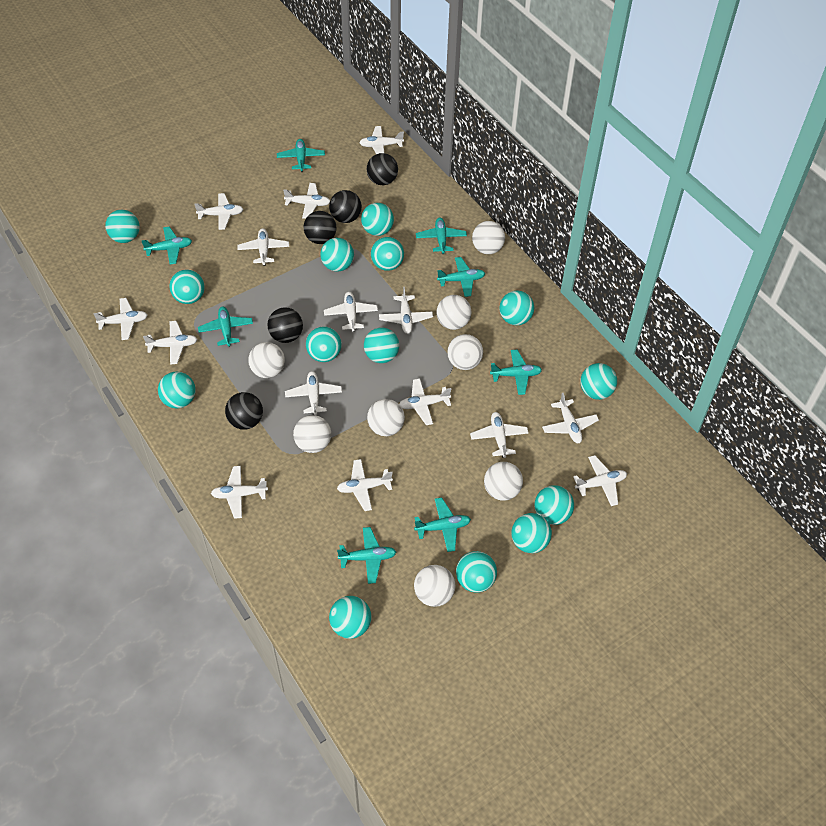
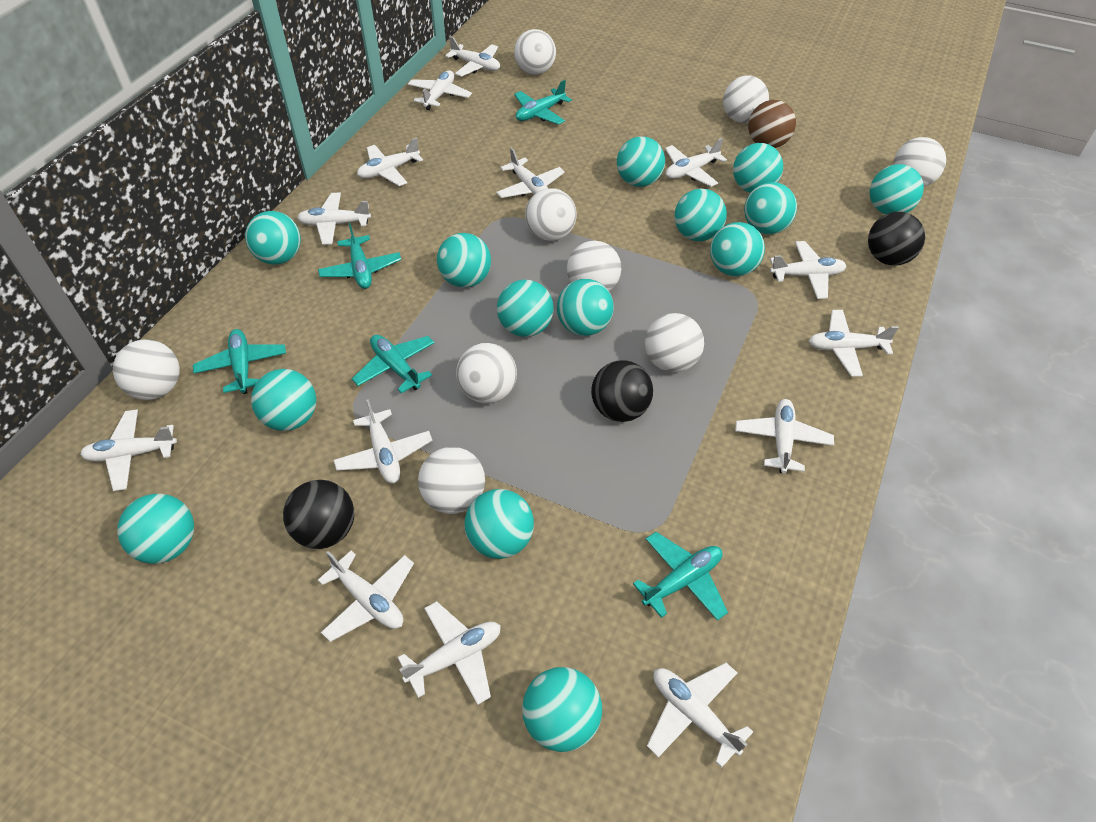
black ball: [225,392,263,429] [267,307,303,343] [304,211,337,244] [329,190,362,223] [367,153,398,185] = 5 -> [283,480,354,549] [591,360,653,422] [868,212,925,266] = 3
brown ball: none = 0 -> [748,100,796,148] = 1
turquoise plane: [141,226,192,265] [198,307,253,347] [277,139,325,172] [337,527,396,584] [414,497,471,552] [416,218,467,254] [437,257,485,297] [490,350,542,395] = 8 -> [193,329,286,394] [318,223,401,289] [352,335,435,393] [514,80,572,125] [633,532,728,621] = 5
white ball: [248,342,285,378] [293,415,331,453] [367,399,405,436] [414,565,455,607] [437,295,471,330] [447,334,483,370] [472,221,505,254] [484,462,523,501] = 8 -> [113,339,180,400] [418,447,485,514] [456,343,517,403] [514,29,556,75] [525,188,577,241] [567,241,621,291] [645,313,704,372] [723,75,769,123] [893,137,946,187] = 9
white plane: [93,298,148,340] [143,321,198,365] [194,193,243,230] [211,466,268,519] [237,228,289,266] [283,183,330,219] [285,371,342,415] [324,292,378,332] [337,459,393,511] [359,126,404,154] [379,287,433,334] [399,378,451,425] [470,412,529,458] [542,393,599,443] [573,455,627,506] = 15 -> [80,409,177,491] [297,193,371,245] [318,551,414,642] [334,399,432,484] [357,137,423,186] [397,601,501,705] [408,71,472,110] [445,36,500,77] [496,147,565,198] [647,663,753,768] [665,138,727,187] [735,399,834,474] [770,241,846,299] [808,310,899,377] = 14

